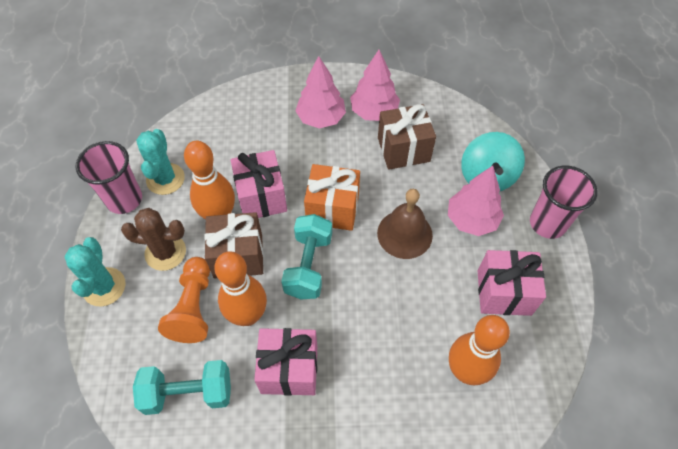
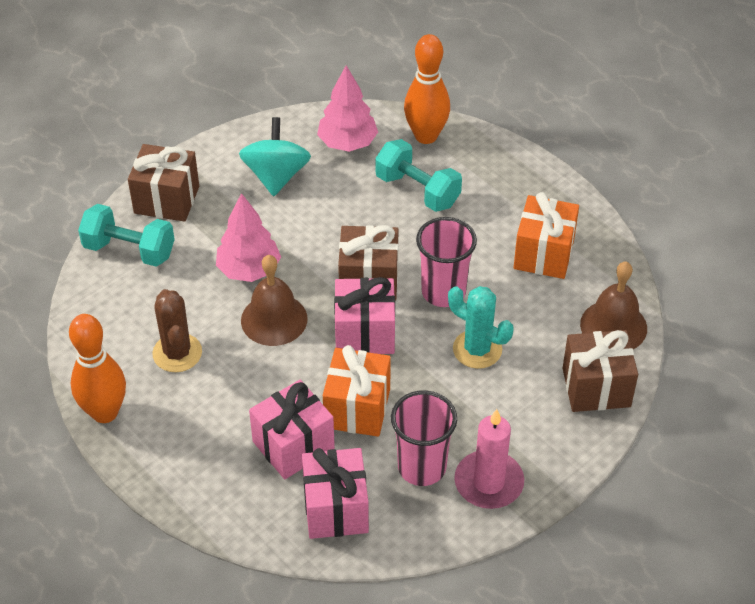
brown bell: [377,189,433,259] = 1 -> [241,255,307,346] [580,262,647,349] = 2
brown gift: [204,212,263,278] [378,104,436,170] = 2 -> [128,144,199,222] [338,225,398,301] [563,330,638,412] = 3
orange bowling pin: [184,141,235,220] [214,251,267,326] [449,315,510,385] = 3 -> [69,314,126,423] [404,34,450,144] = 2
orange gift: [304,164,360,231] = 1 -> [323,345,391,437] [514,192,579,279] = 2
orange pawn: [158,257,210,343] = 1 -> none = 0
pink candle: none = 0 -> [454,409,524,509] = 1
pink tree: [295,56,346,129] [350,50,400,121] [448,166,504,236] = 3 -> [216,193,281,282] [317,65,378,152] = 2
turquoise cactus: [64,237,126,306] [136,129,185,195] = 2 -> [448,286,514,369] = 1

